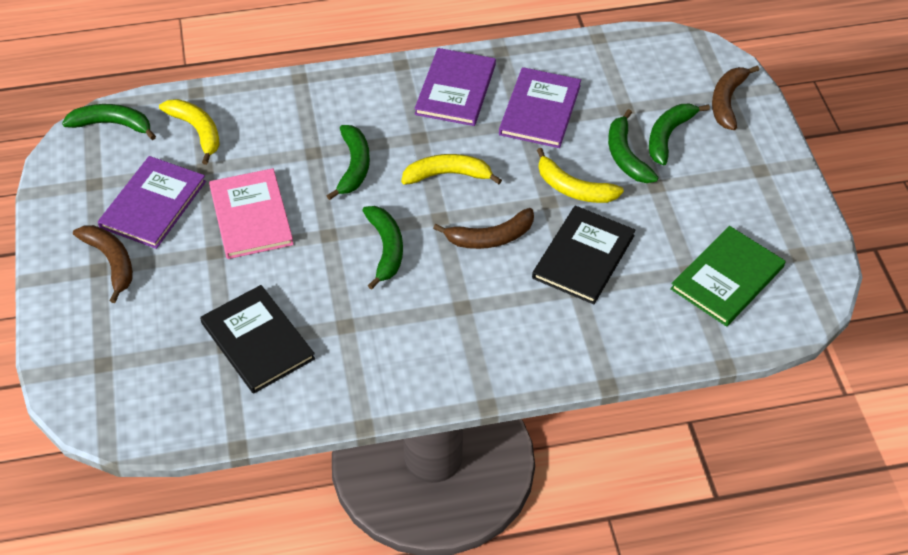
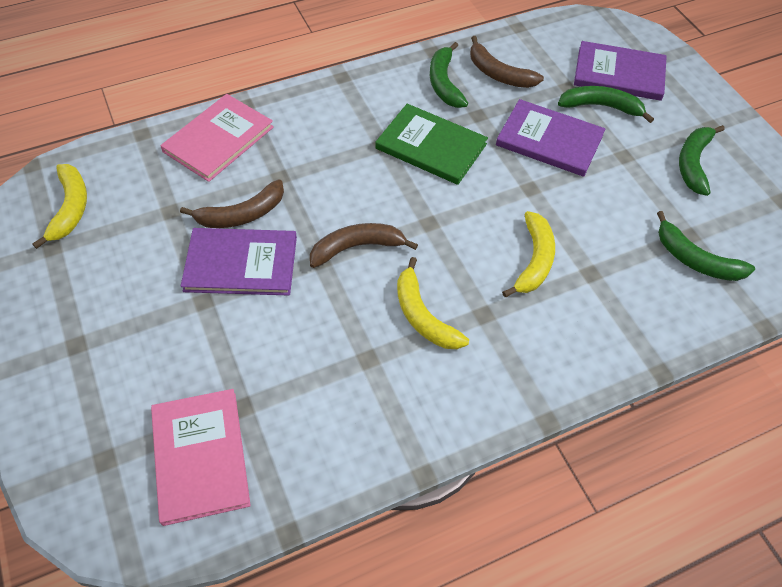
black book: [200,285,315,394] [532,206,635,304] = 2 -> none = 0
green banana: [62,104,156,140] [327,125,370,200] [362,206,403,290] [608,109,659,183] [649,104,710,166] = 5 -> [430,42,468,108] [558,86,654,123] [657,211,755,281] [679,125,725,196] = 4
pink book: [209,168,294,259] = 1 -> [151,389,251,526] [160,94,274,182] = 2

